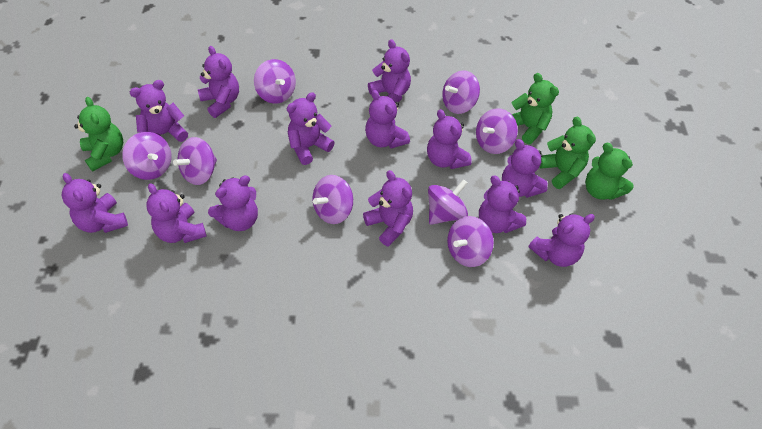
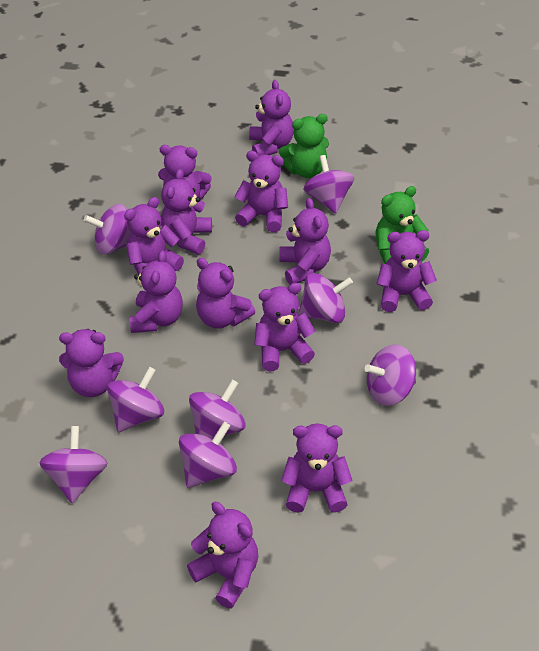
green teddy bear: [74,97,123,171] [512,73,559,144] [539,117,596,189] [585,143,634,200] = 4 -> [279,114,329,178] [376,186,429,264] = 2

